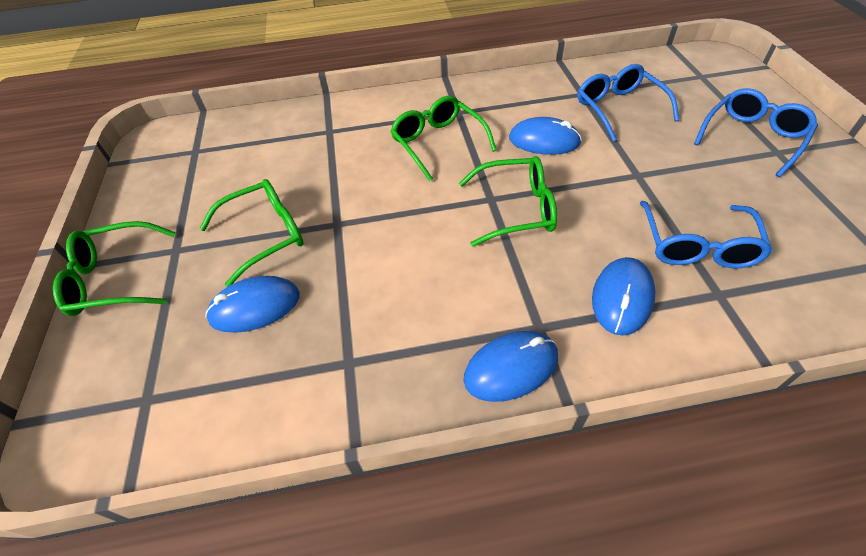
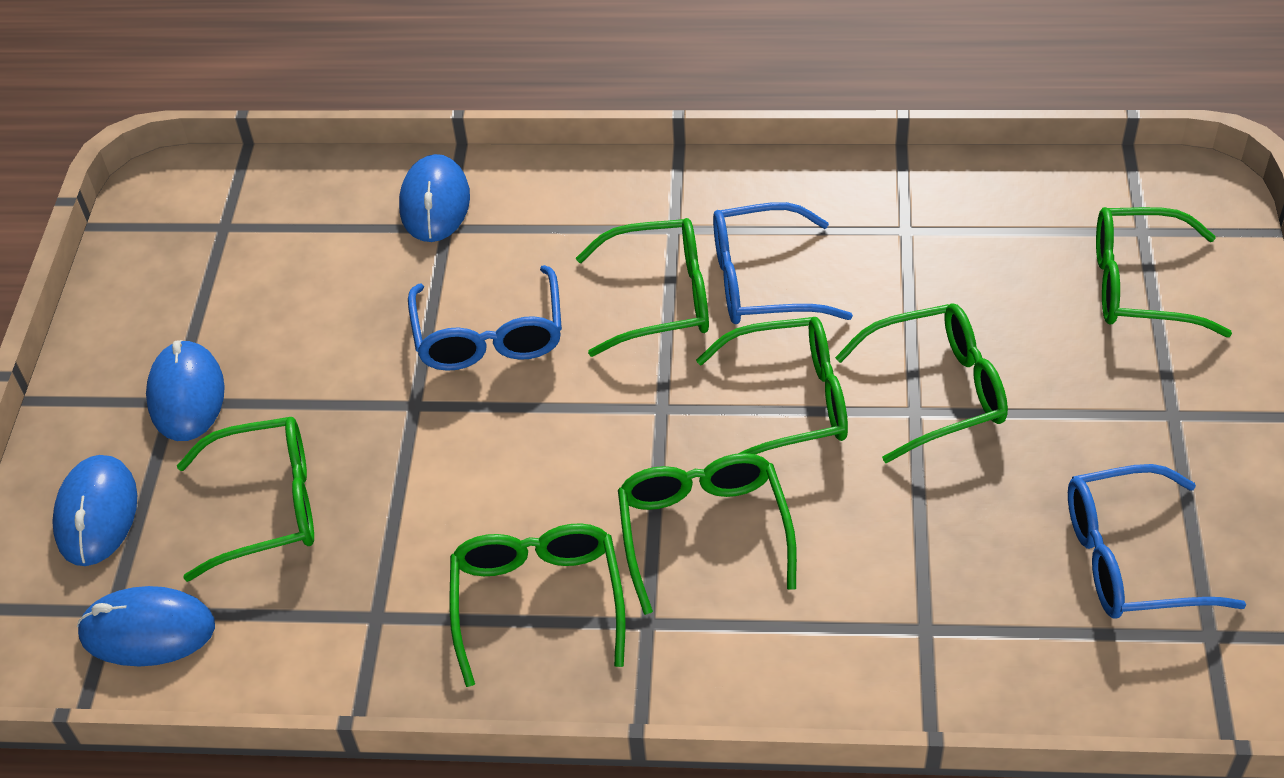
green glasses: [53,221,176,316] [199,179,303,287] [390,96,496,182] [459,156,557,247] = 4 -> [177,417,314,582] [450,523,626,687] [576,218,709,357] [618,453,797,615] [696,317,848,454] [835,303,1008,463] [1096,207,1232,337] = 7

